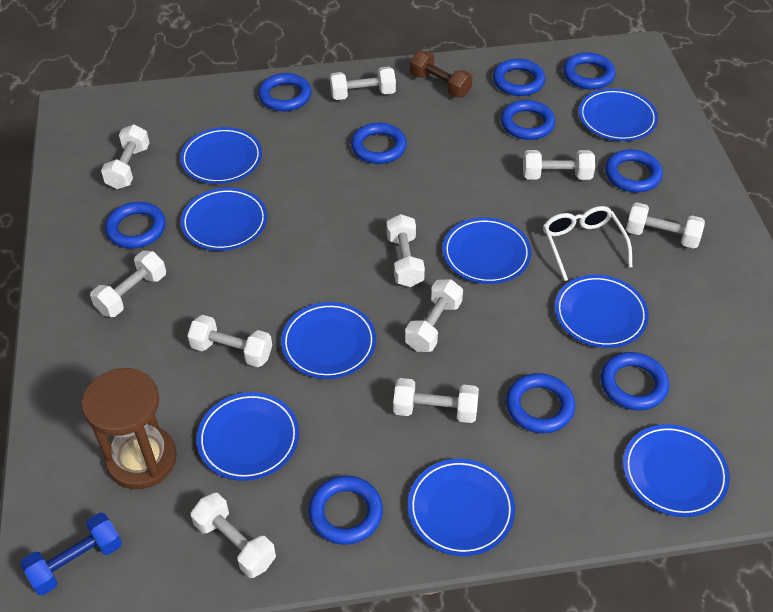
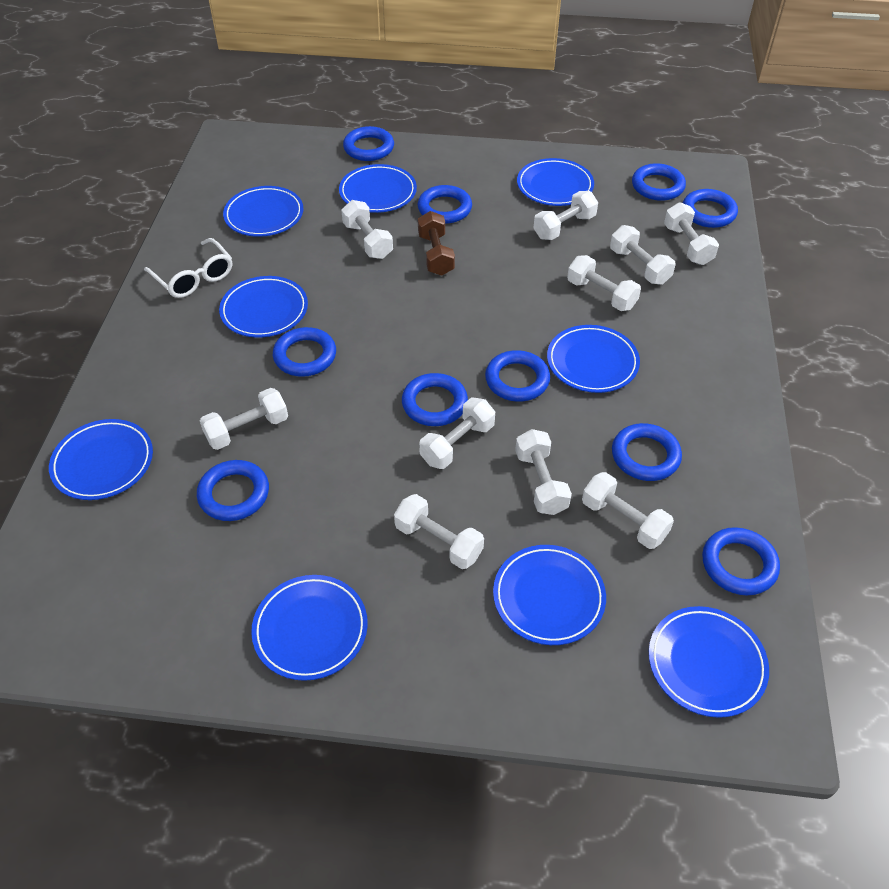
blue dumbbell: [20,513,122,595] = 1 -> none = 0
brown hourglass: [82,368,177,489] = 1 -> none = 0

